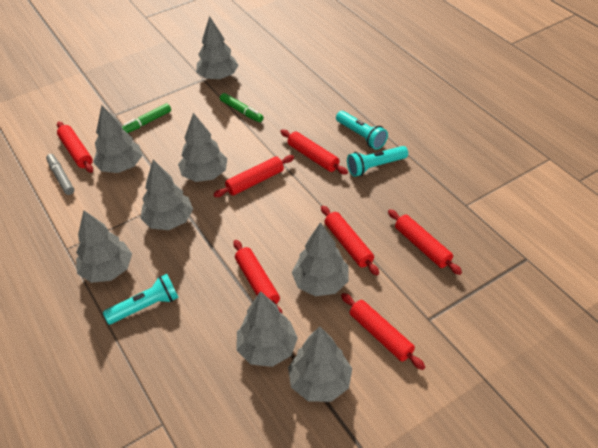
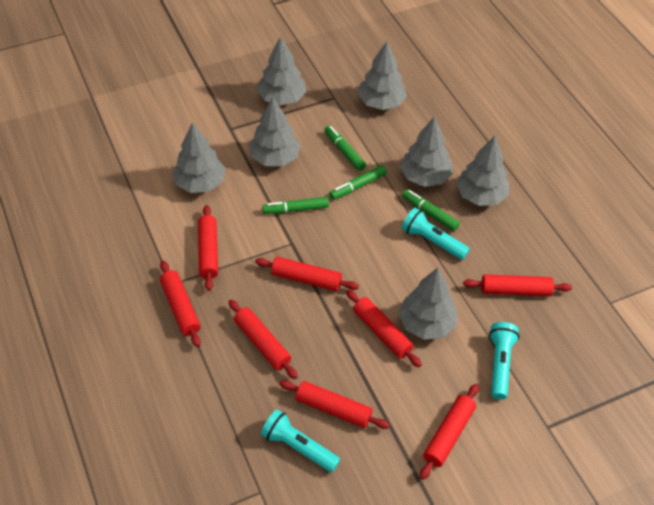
green marker: [122,103,171,133] [220,93,263,122] = 2 -> [262,197,329,214] [325,125,366,171] [329,165,387,200] [402,189,460,231] = 4
grey marker: [46,154,74,195] = 1 -> none = 0
grey tree: [76,210,132,283] [93,105,143,173] [140,160,193,230] [178,113,227,182] [196,16,239,80] [236,291,298,367] [288,326,352,402] [292,222,349,296] = 8 -> [172,122,226,193] [249,97,301,166] [257,36,306,105] [358,41,407,110] [398,268,457,340] [400,116,453,187] [456,136,509,206] = 7
red rolling pin: [57,121,93,173] [213,155,294,197] [233,240,282,313] [280,130,348,175] [321,206,379,276] [341,293,425,370] [388,209,462,275] = 7 -> [160,261,201,347] [198,205,218,291] [229,300,298,379] [255,257,359,291] [279,380,390,429] [346,289,422,367] [420,384,479,480] [463,274,572,296] = 8

